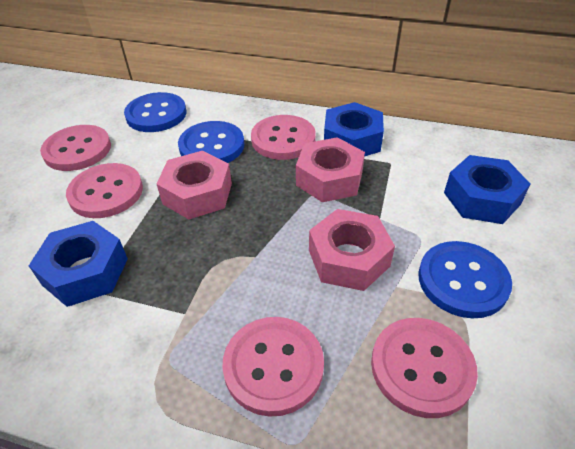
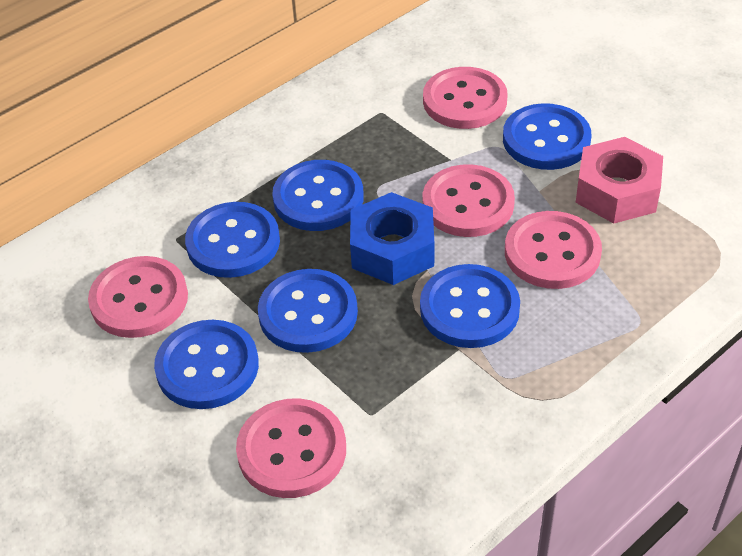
blue button: [124,92,186,132] [178,121,244,163] [418,241,512,318] = 3 -> [154,320,259,409] [185,202,280,278] [258,269,358,353] [272,160,364,231] [420,264,520,348] [503,103,592,170] = 6
blue nut: [29,221,128,307] [324,102,384,157] [444,155,531,224] = 3 -> [350,192,434,285] = 1
pink nut: [157,151,232,219] [296,137,365,202] [309,209,395,291] = 3 -> [576,137,663,224] = 1

